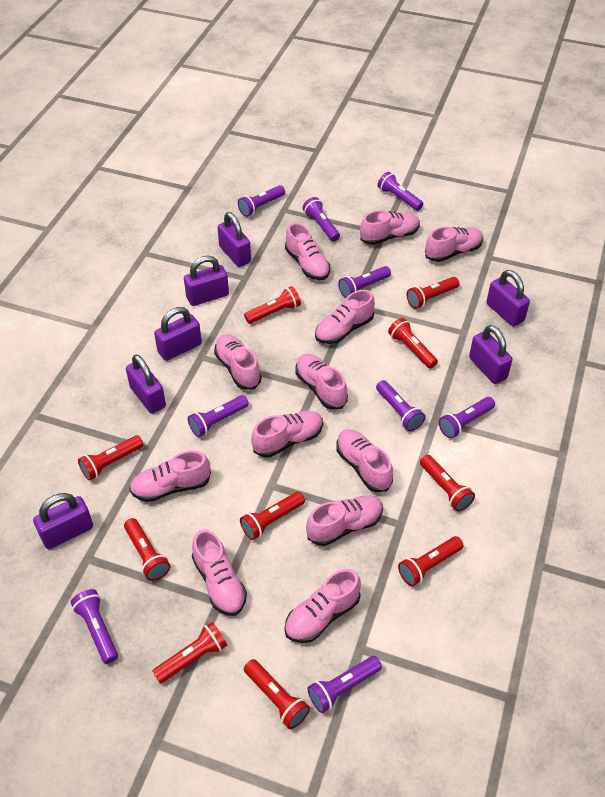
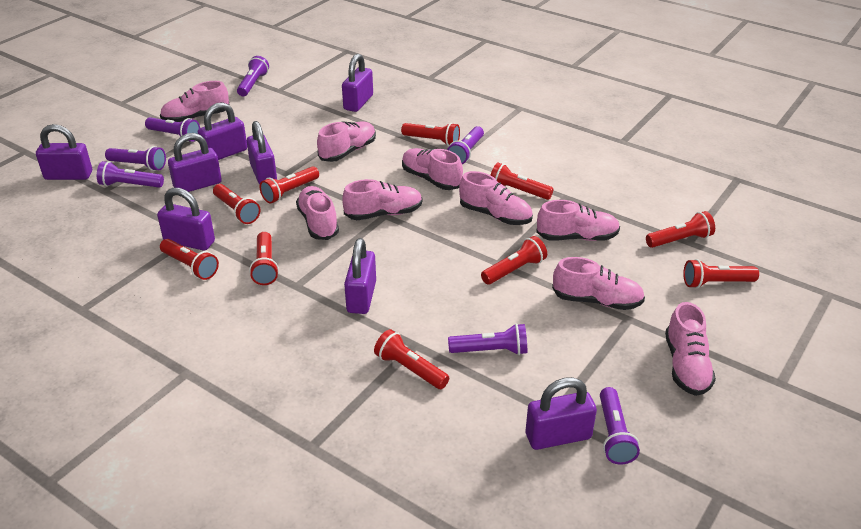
pink shoe: [129,451,211,502] [192,529,247,616] [214,334,262,390] [251,411,323,458] [284,569,361,643] [285,223,330,280] [296,354,348,410] [306,495,383,546] [315,290,375,344] [336,429,393,492] [360,210,420,245] [425,226,483,262] = 12 -> [160,81,229,122] [296,186,339,240] [317,121,376,162] [342,179,422,220] [402,148,463,190] [459,171,533,225] [536,200,620,241] [552,257,645,310] [665,302,716,396] = 9
purple flashlight: [71,589,118,664] [188,395,249,437] [238,185,285,217] [303,197,340,242] [307,656,382,713] [338,266,391,298] [376,380,425,431] [377,172,423,211] [439,397,495,439] = 9 -> [97,161,164,188] [105,146,166,171] [145,117,200,142] [237,56,269,96] [447,126,484,164] [448,323,527,355] [600,387,640,465] = 7
purple padlock: [33,493,93,549] [126,355,166,414] [154,307,202,361] [184,256,229,306] [217,212,251,267] [469,325,513,384] [486,270,530,326] = 7 -> [36,124,92,180] [157,188,215,251] [168,133,222,192] [198,102,247,160] [247,121,277,185] [342,54,373,112] [344,238,376,314] [525,377,597,450] = 8

